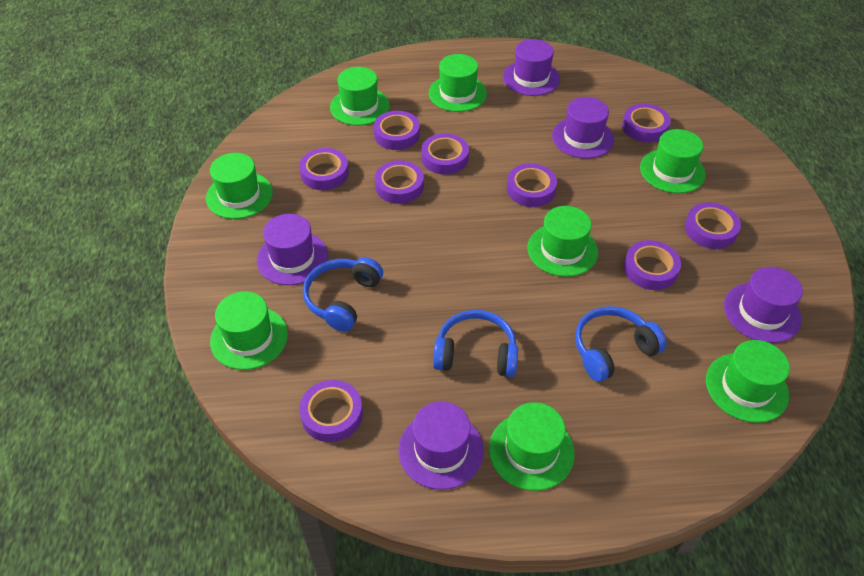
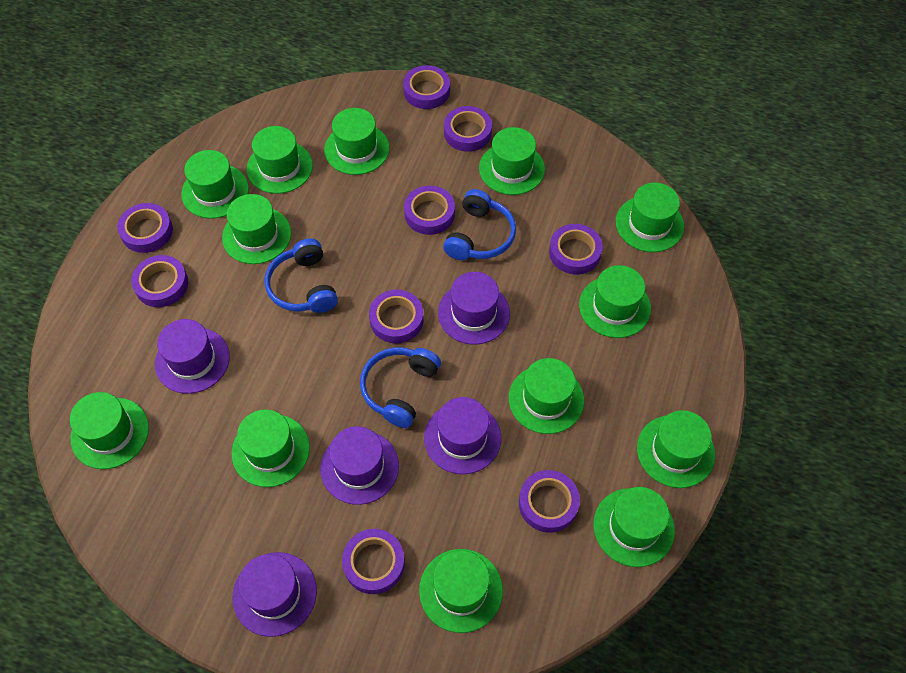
green hat: [206,153,273,219] [210,291,288,370] [330,67,390,126] [429,54,487,112] [489,402,575,491] [527,206,598,277] [640,129,706,193] [706,340,790,423] = 8 -> [70,392,149,469] [181,150,249,219] [222,194,291,264] [232,409,310,487] [247,126,313,194] [324,108,389,175] [419,549,503,633] [479,127,545,195] [509,358,584,434] [579,265,651,338] [593,487,675,567] [616,183,684,252] [637,410,715,488] = 13

